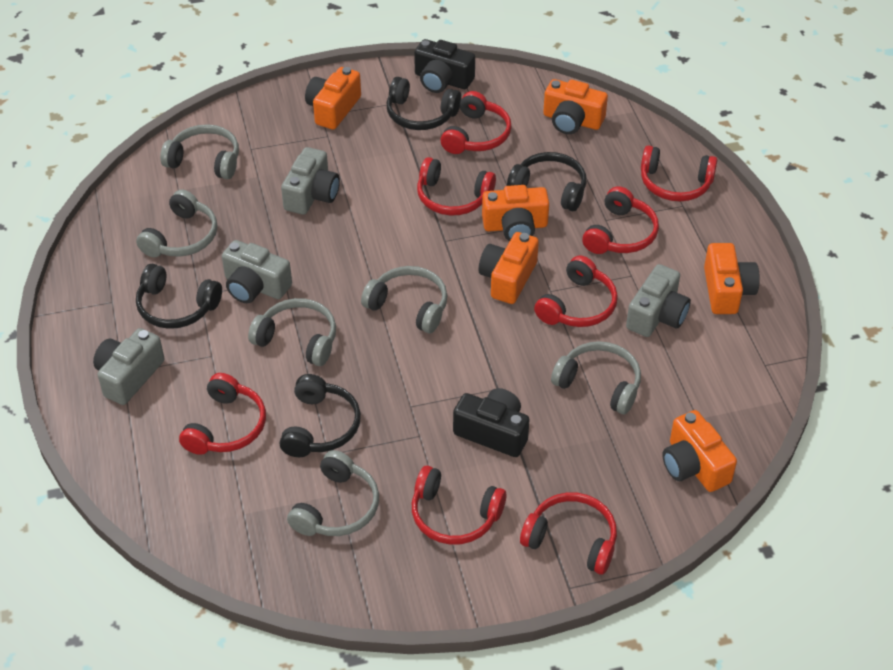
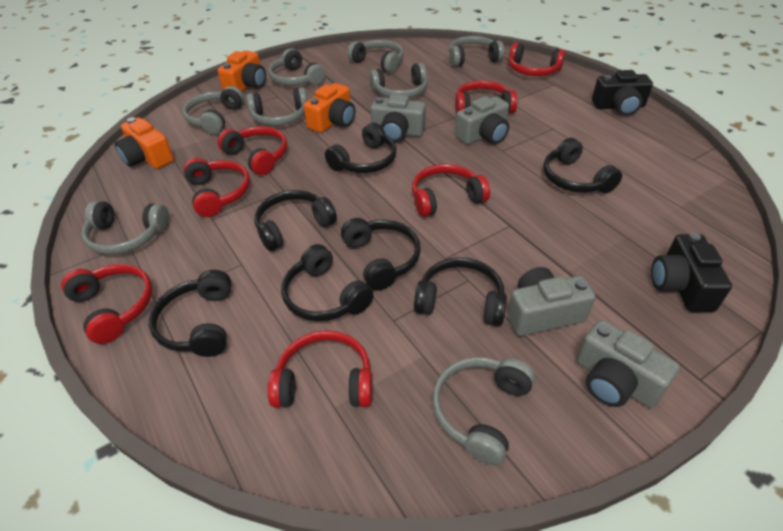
black headphones: [136,263,222,329] [280,374,361,457] [387,77,461,130] [507,152,586,211] = 4 -> [149,270,232,357] [254,190,337,251] [281,244,374,321] [325,123,397,173] [341,218,421,291] [414,257,507,326] [543,138,622,193] = 7
grey headphones: [136,190,217,257] [160,124,239,179] [248,298,336,366] [287,450,379,536] [361,266,448,333] [551,341,641,414] = 6 -> [82,201,169,255] [183,86,244,134] [247,87,307,126] [268,48,325,85] [348,40,404,73] [370,63,428,98] [432,357,535,465] [449,36,504,67] = 8
orange camera: [305,67,361,130] [479,232,539,304] [482,185,549,241] [543,79,608,134] [662,410,737,492] [704,243,760,314] = 6 -> [114,117,174,169] [218,50,266,92] [304,83,355,133] = 3
red headphones: [179,373,266,455] [412,466,506,545] [417,157,496,216] [441,91,512,154] [520,492,617,575] [534,255,618,327] [582,186,659,254] [641,145,717,201] = 8 -> [61,264,152,344] [183,158,250,217] [218,126,287,175] [268,330,373,408] [412,164,490,217] [455,80,517,114] [509,42,566,76] = 7

